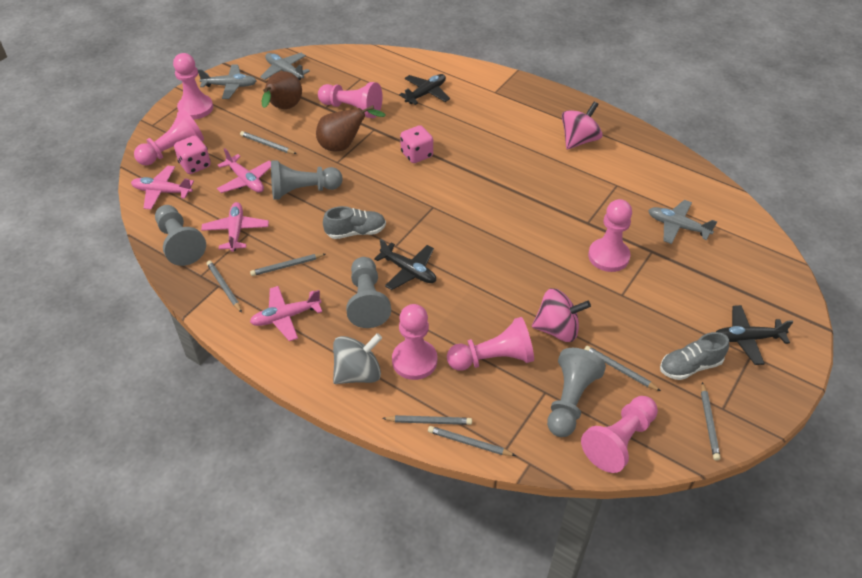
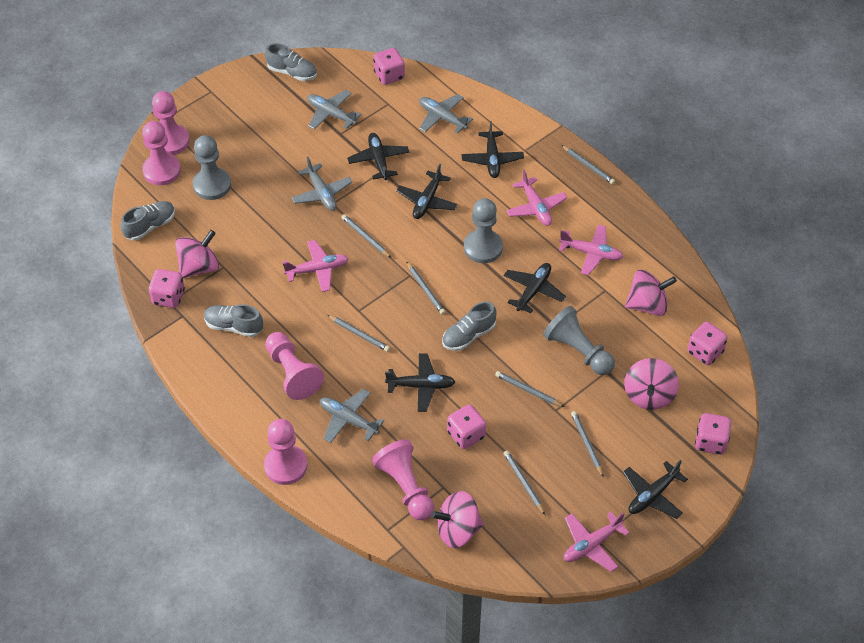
black plane: [374,239,436,290] [399,74,450,105] [716,305,793,365] = 3 -> [347,133,410,180] [385,353,455,412] [396,163,458,219] [462,121,524,178] [504,263,566,313] [623,460,688,519] = 6
brown pear: [262,71,302,109] [316,105,386,151] = 2 -> none = 0
grey pawn: [155,205,206,266] [271,160,343,200] [346,257,391,328] [547,348,606,437] = 4 -> [193,135,231,200] [464,198,503,263] [543,306,615,375] = 3
grey plane: [198,65,256,99] [260,53,310,80] [648,200,717,244] = 3 -> [292,157,352,211] [307,90,362,130] [320,389,384,443] [419,94,473,133] = 4
grey shoe: [323,206,386,239] [660,332,729,380] = 2 -> [121,201,175,241] [204,304,263,337] [265,43,317,81] [442,302,496,351] = 4
grey spinning top: [333,333,382,384] = 1 -> none = 0
pink dice: [174,135,211,174] [400,125,433,163] = 2 -> [149,269,185,308] [373,48,405,85] [447,404,486,449] [687,322,728,365] [695,413,731,455] = 5
pink pawn: [134,109,204,165] [173,53,213,119] [318,82,383,118] [392,304,437,380] [447,317,534,371] [581,396,658,473] [588,199,632,272] = 7 -> [142,121,181,185] [152,91,190,155] [264,419,308,485] [265,332,324,400] [372,439,434,520] = 5
pink spinning top: [532,288,591,342] [562,101,603,149] = 2 -> [175,230,219,278] [431,491,484,548] [624,358,679,410] [625,270,677,316] = 4

